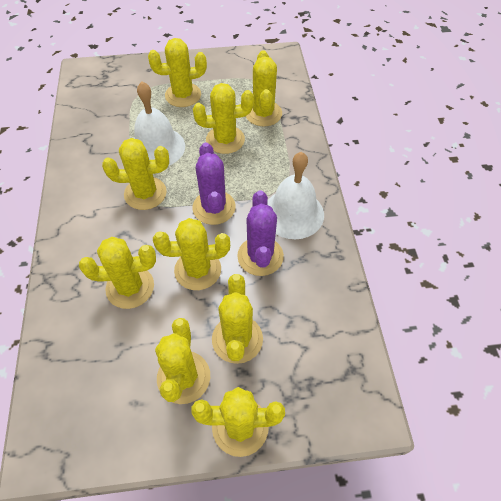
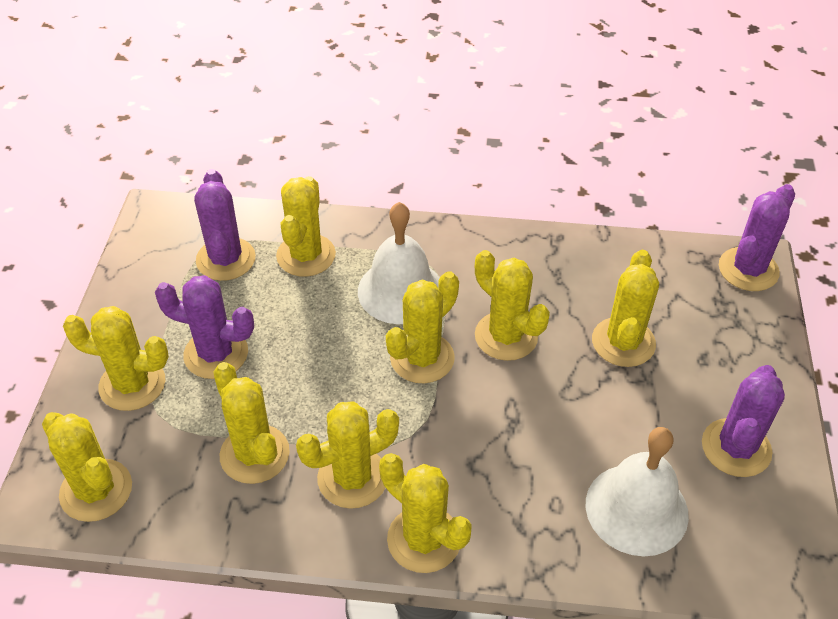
purple cactus: [192,142,236,225] [237,190,284,276] = 2 -> [155,275,254,379] [194,169,256,281] [702,365,785,477] [719,184,795,291] = 4

